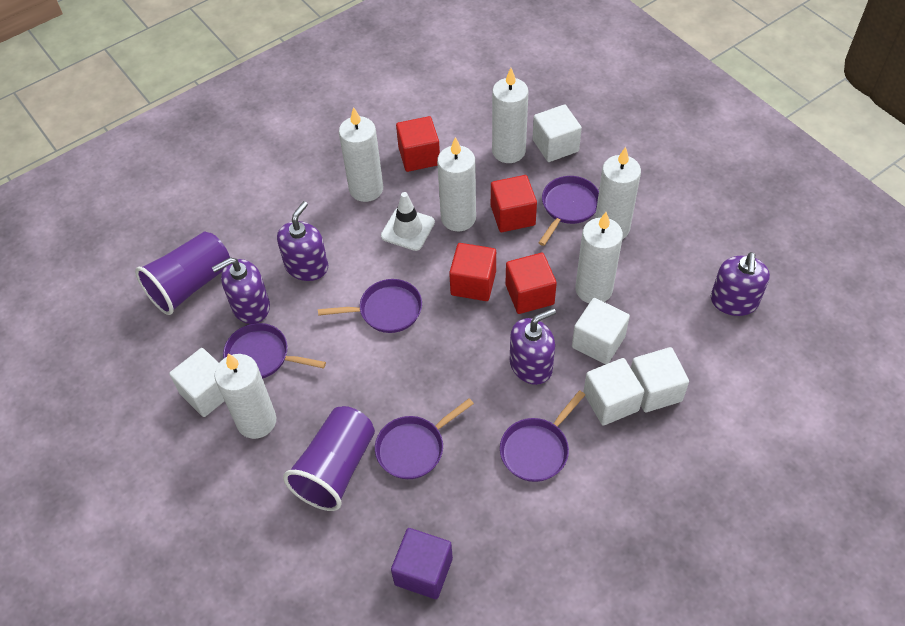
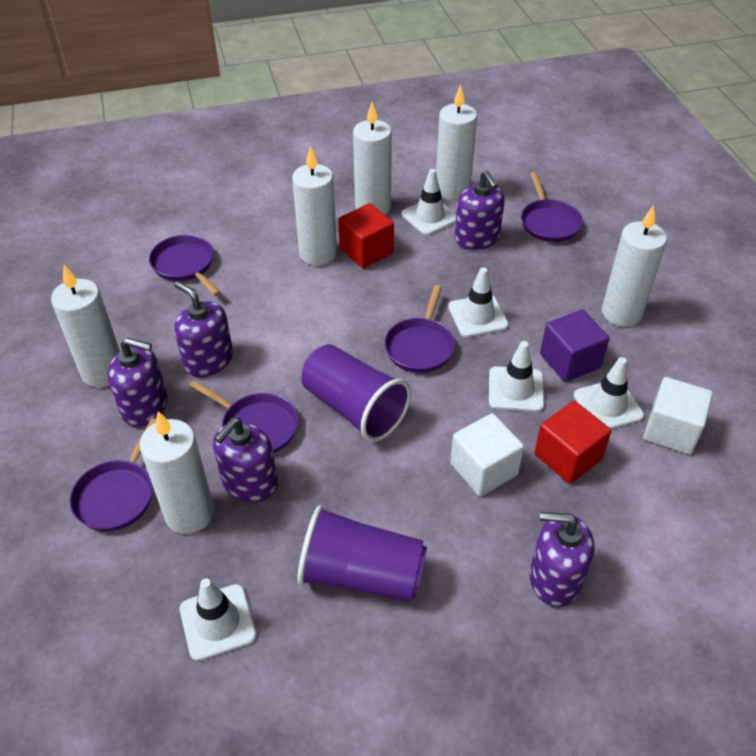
purple soap dispenser: [212,257,270,324] [277,201,328,281] [510,308,556,385] [711,252,770,316] = 4 -> [107,338,168,427] [174,281,233,377] [213,418,278,503] [455,171,505,250] [530,512,595,607] = 5
red cube: [396,116,440,172] [449,243,496,301] [491,175,537,232] [505,253,557,314] = 4 -> [338,203,394,268] [534,401,611,484] = 2
white cube: [169,348,224,417] [532,104,582,162] [572,298,630,364] [583,358,644,426] [631,347,689,412] = 5 -> [450,413,524,496] [643,377,713,454] = 2
white traffic cone: [381,192,435,251] = 1 -> [180,578,257,661] [401,169,456,235] [448,268,509,337] [489,341,544,412] [574,357,644,429] = 5

